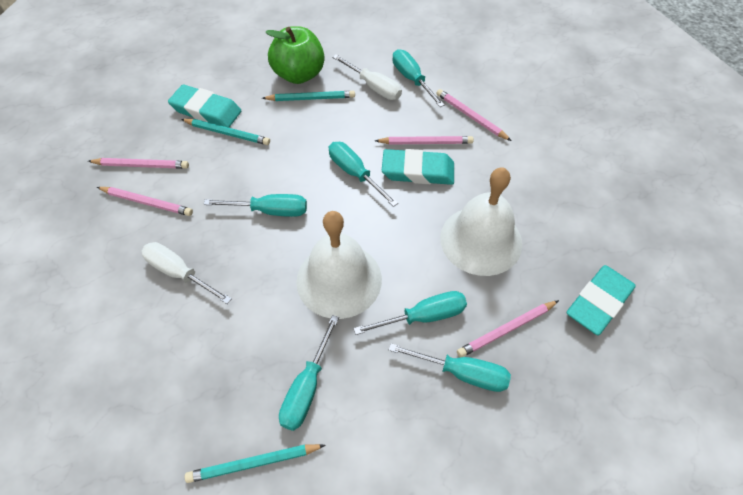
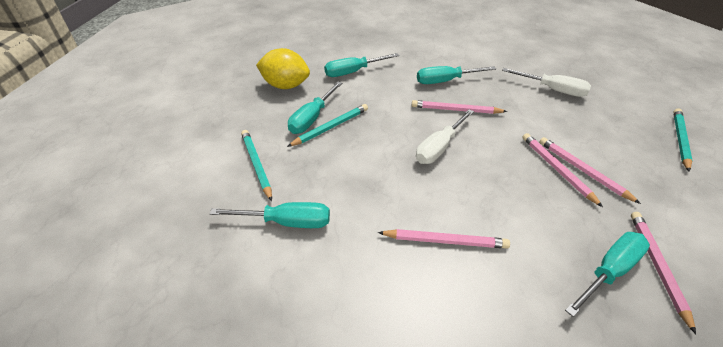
green apple: [265,26,324,84] = 1 -> none = 0
turquoise eraser: [168,84,241,128] [382,149,454,185] [567,265,636,335] = 3 -> none = 0
turquoise screwdriver: [204,194,307,217] [279,315,339,431] [329,142,398,207] [354,291,467,335] [389,343,511,392] [392,49,445,107] = 6 -> [210,202,330,228] [288,82,342,134] [324,53,399,77] [417,66,496,84] [565,232,650,317] = 5
white bell: [296,211,382,319] [440,167,522,276] = 2 -> none = 0
yellow lemon: none = 0 -> [256,48,310,89] = 1

